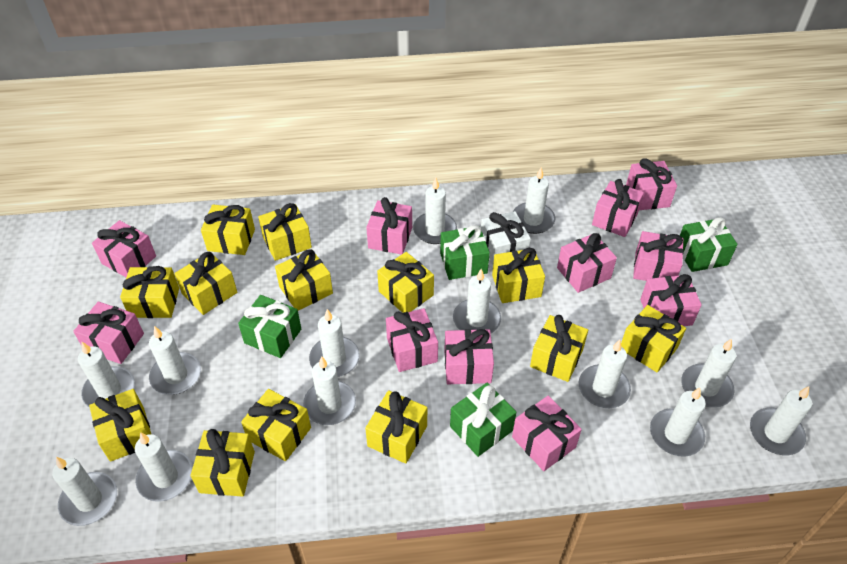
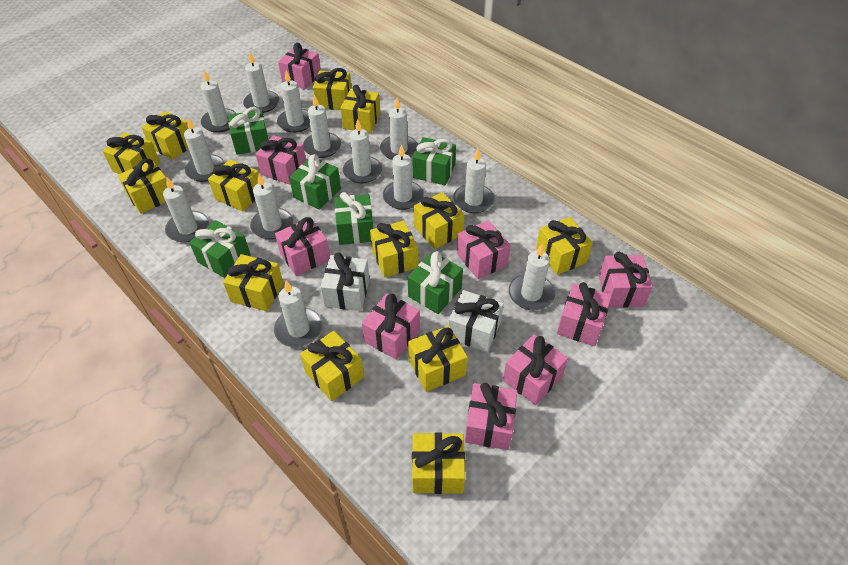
green gift: [238,295,301,358] [440,225,490,280] [450,383,516,457] [680,217,737,272] = 4 -> [189,220,251,278] [228,107,269,155] [289,154,341,210] [334,192,374,245] [408,251,463,314] [412,137,456,185] = 6
pink gift: [73,302,144,364] [92,220,156,277] [366,197,412,255] [386,308,438,372] [444,329,494,384] [512,396,582,471] [557,233,617,293] [592,179,644,237] [626,158,677,210] [633,231,684,281] [640,274,702,326] = 11 -> [256,135,306,185] [275,217,330,276] [278,43,321,89] [362,293,420,360] [457,220,511,279] [465,383,518,450] [503,334,568,405] [557,282,612,346] [599,252,653,308] = 9
white gift: [481,211,531,265] = 1 -> [321,252,370,311] [448,290,504,352] = 2

